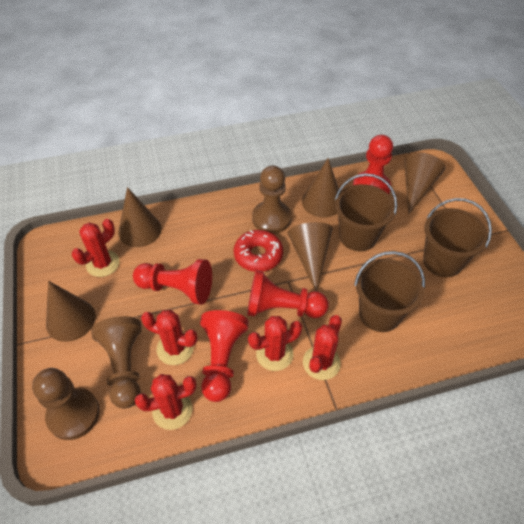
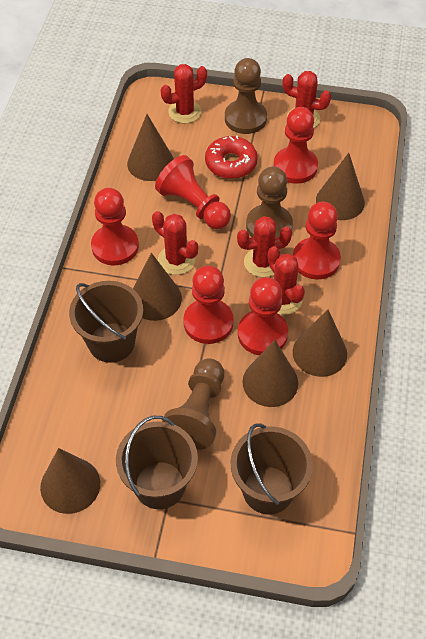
brown cone: [46,281,96,342] [118,187,162,247] [288,222,333,291] [302,158,339,217] [404,153,445,215] = 5 -> [40,448,100,514] [127,114,174,181] [133,253,182,321] [242,340,298,407] [293,309,347,377] [316,153,365,220] = 6
red pawn: [133,259,212,305] [200,310,249,402] [247,270,329,318] [353,135,393,194] = 4 -> [91,188,139,265] [155,155,231,229] [184,266,233,344] [238,277,288,355] [273,107,318,184] [293,202,341,280] = 6

